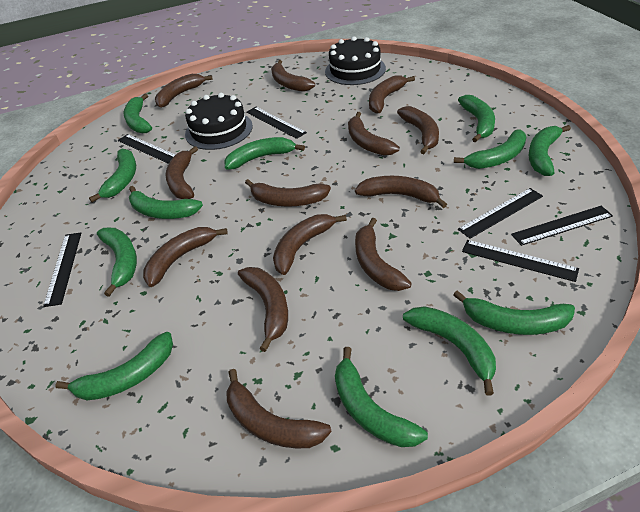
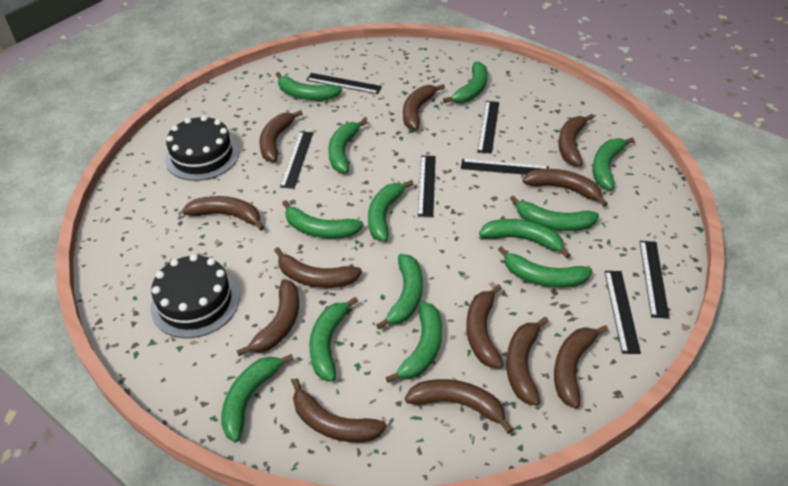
black ruler: [43,232,81,307] [118,134,175,164] [246,107,307,139] [458,188,543,239] [462,240,579,282] [511,206,613,246] = 6 -> [280,131,313,189] [306,73,382,94] [418,156,436,217] [461,159,549,175] [478,101,499,154] [604,271,641,354] [640,241,670,319] = 7
brown banana: [143,227,228,287] [155,74,213,108] [166,146,198,199] [226,369,332,448] [238,267,288,352] [245,179,331,207] [271,60,315,92] [273,214,347,275] [348,112,399,156] [355,176,447,208] [355,218,412,291] [369,75,415,114] [397,106,439,154] = 13 -> [182,196,264,231] [237,279,299,356] [259,110,303,162] [274,247,362,288] [292,378,387,442] [403,84,445,130] [405,379,513,434] [466,284,504,368] [506,317,548,406] [522,169,608,207] [554,325,608,408] [558,114,594,166] = 12
green banana: [55,332,173,400] [89,149,136,202] [97,228,137,297] [123,94,152,133] [129,186,203,219] [224,137,305,170] [335,347,428,447] [403,306,496,396] [453,290,575,335] [454,129,526,169] [458,95,495,143] [529,125,571,176] = 12 -> [221,354,294,442] [276,72,342,100] [282,200,363,239] [309,297,358,381] [328,119,367,173] [368,180,414,242] [376,254,423,329] [385,302,442,383] [443,62,487,103] [479,219,571,258] [498,246,592,288] [510,195,599,231] [592,137,634,190] = 13

